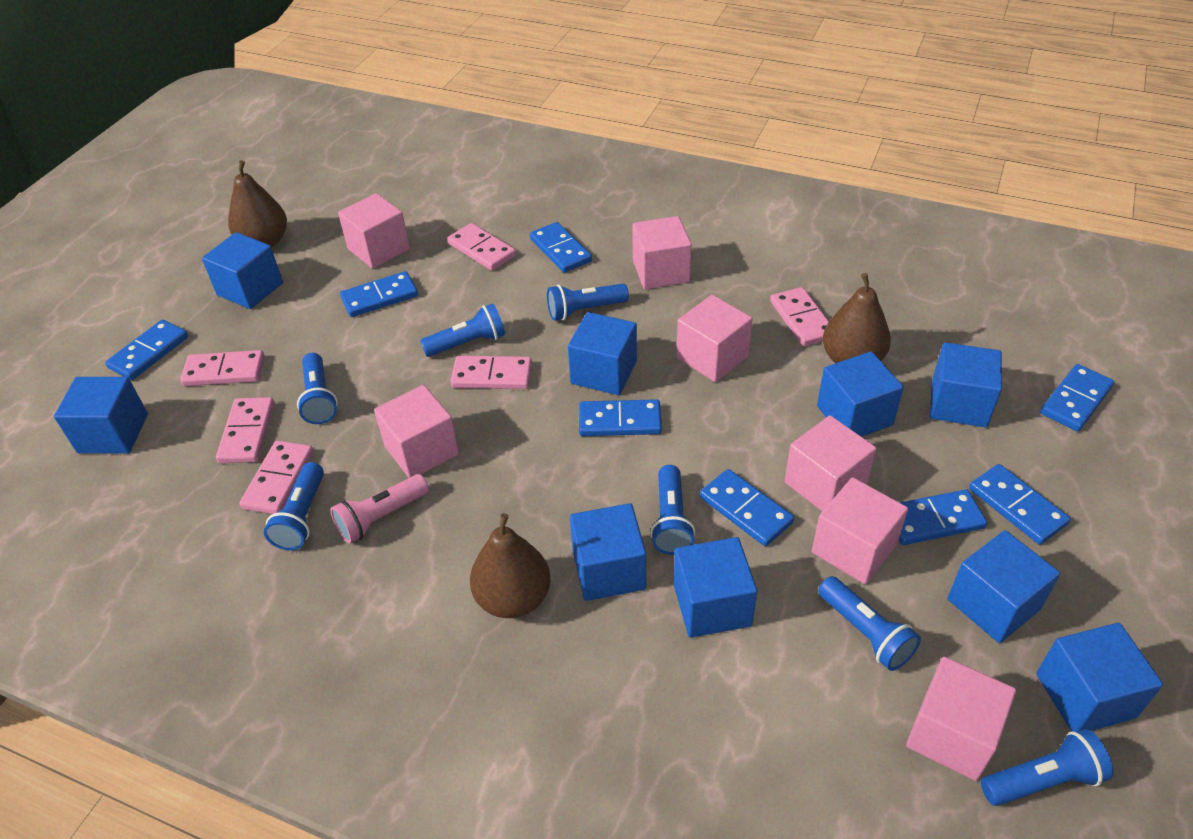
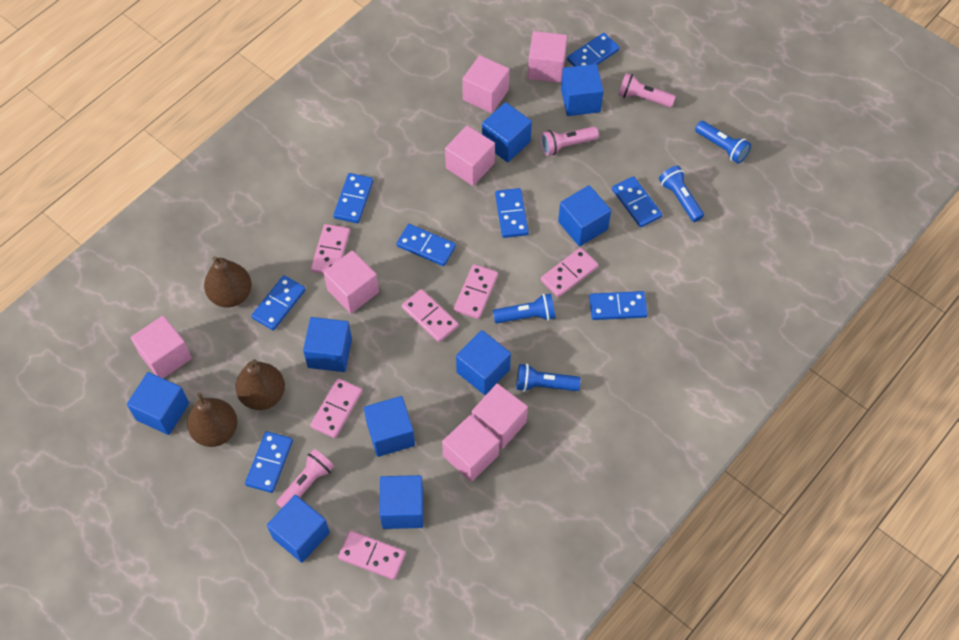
blue flashlight: [264,462,324,550] [297,353,338,424] [420,303,505,357] [547,284,629,321] [650,465,695,555] [818,576,921,671] [981,729,1114,806] = 7 -> [493,293,555,323] [516,364,581,392] [659,166,704,222] [695,121,751,164] = 4
pink flashlight: [330,474,429,543] = 1 -> [276,449,334,508] [540,126,599,156] [618,73,676,107] = 3

